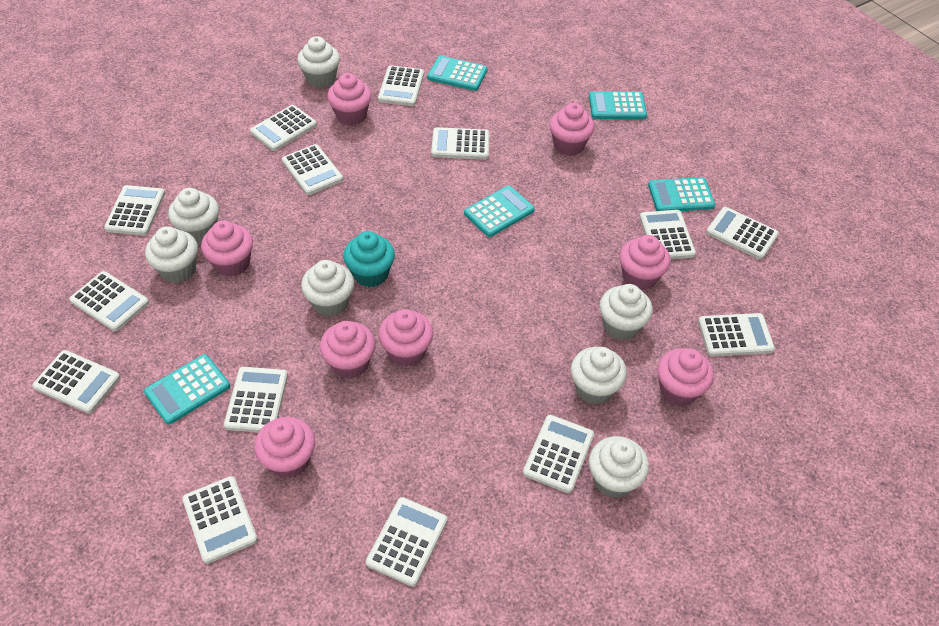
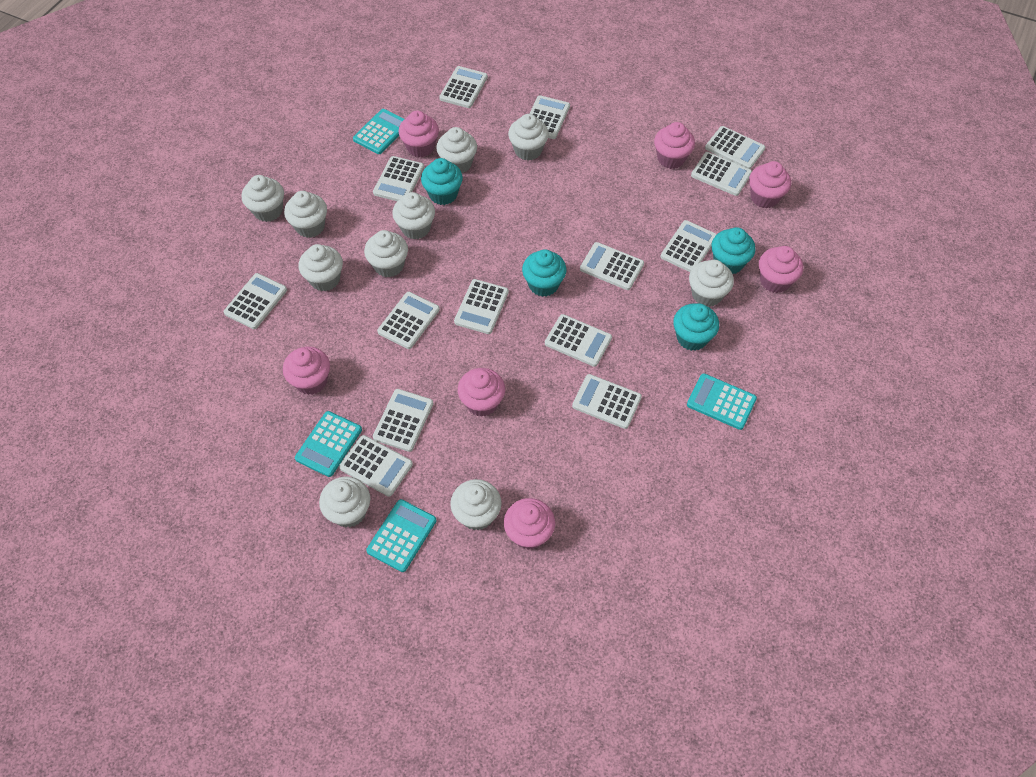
pink cupcake: [201,220,253,277] [254,417,315,478] [320,321,376,379] [327,73,372,126] [378,309,433,367] [549,103,594,156] [619,235,671,290] [657,348,714,406] = 8 -> [283,347,330,395] [399,111,439,157] [458,368,505,417] [504,498,555,550] [654,122,695,169] [749,161,791,208] [759,246,803,293] = 7
turquoise calculator: [144,354,230,425] [427,55,488,91] [464,186,535,237] [589,91,647,119] [648,177,715,211] = 5 -> [295,411,362,477] [353,109,404,154] [366,499,436,572] [687,373,757,430] = 4
turquoise cupcake: [343,231,395,287] = 1 -> [421,158,463,205] [522,249,566,297] [673,303,719,351] [711,227,755,274] = 4
white cupcake: [145,226,198,283] [168,188,219,243] [297,36,340,88] [301,260,354,317] [571,347,627,404] [589,436,649,498] [599,284,653,341] = 7 -> [242,175,284,222] [284,191,327,238] [299,244,343,291] [319,476,370,528] [364,230,408,278] [392,192,435,240] [436,127,477,173] [450,479,502,530] [508,114,549,161] [689,260,734,307] = 10

